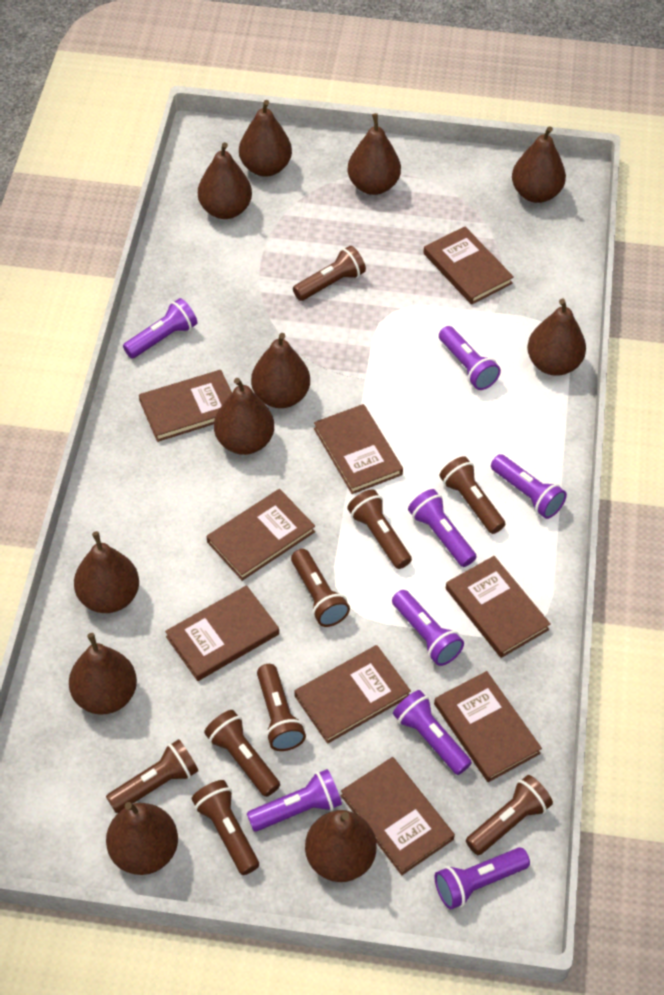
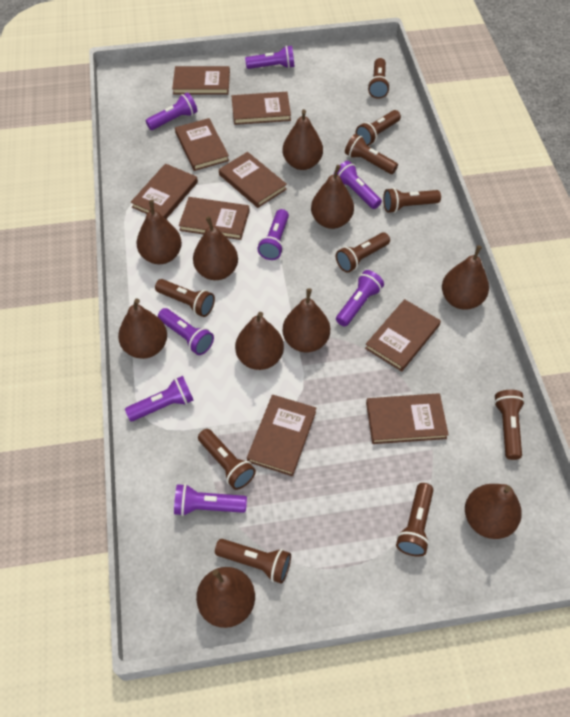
brown flashlight: [106,739,198,813] [192,780,259,875] [204,710,280,797] [257,664,306,751] [291,549,350,627] [293,246,366,301] [347,489,412,569] [439,456,505,534] [466,775,553,855] = 9 -> [155,279,215,317] [198,429,256,490] [215,539,291,584] [336,232,390,273] [345,134,398,174] [356,110,401,146] [368,58,390,99] [383,188,441,213] [396,483,433,557] [494,390,525,460] = 10
brown pear: [69,633,137,715] [74,531,139,613] [106,802,178,875] [198,142,252,219] [214,378,274,455] [239,100,292,177] [251,333,310,408] [305,810,376,882] [348,113,401,195] [512,126,566,203] [527,298,586,376] = 11 -> [118,298,167,359] [137,200,182,264] [193,216,238,280] [196,567,255,628] [235,312,284,370] [282,288,330,352] [283,109,323,170] [311,165,354,229] [442,245,489,310] [465,484,522,539] = 10

